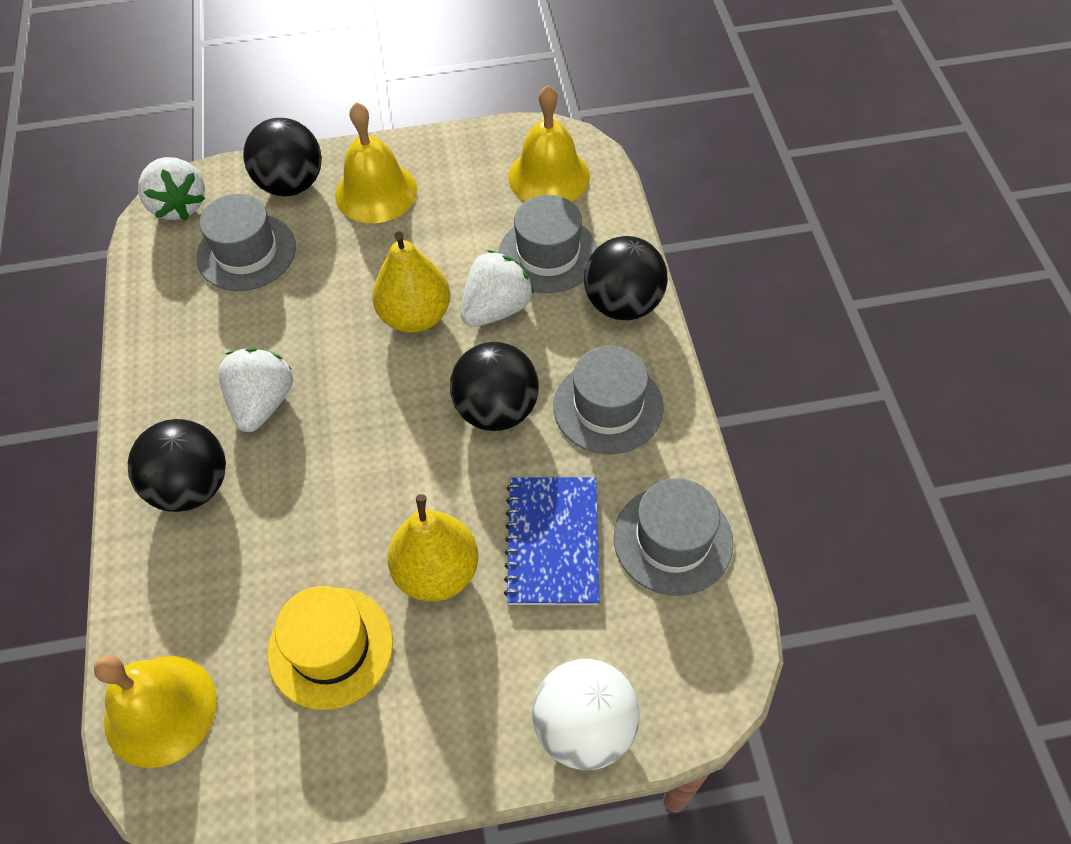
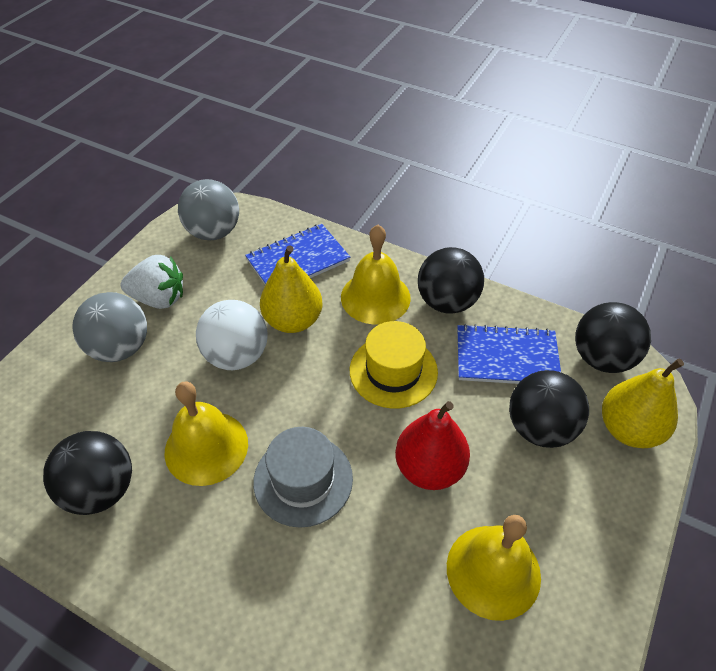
blue notebook: [504,477,600,605] = 1 -> [245,224,350,285] [457,324,561,384] = 2
grey ball: none = 0 -> [72,292,147,362] [178,179,239,240] = 2
grey hat: [196,194,296,291] [499,195,597,293] [553,346,664,454] [614,478,733,596] = 4 -> [253,427,353,528] = 1
red pear: none = 0 -> [395,401,470,490] = 1
white strawberry: [138,157,205,220] [218,348,293,432] [461,250,534,327] = 3 -> [121,255,183,309] = 1

